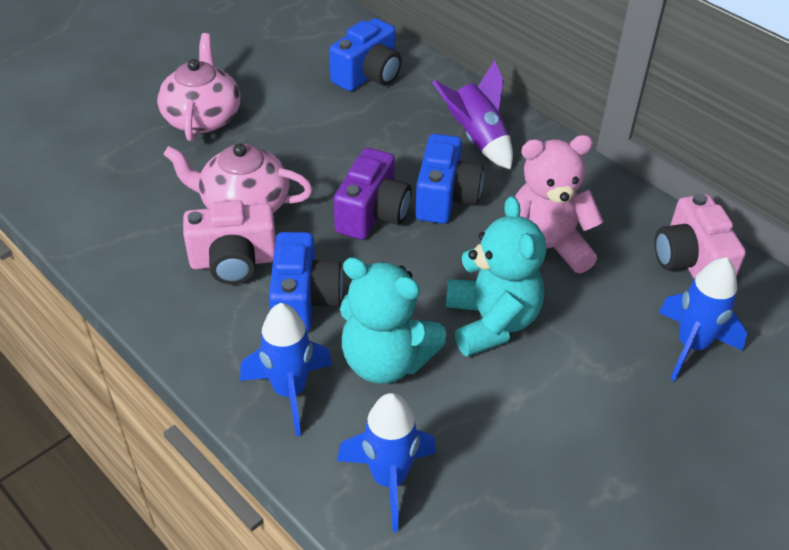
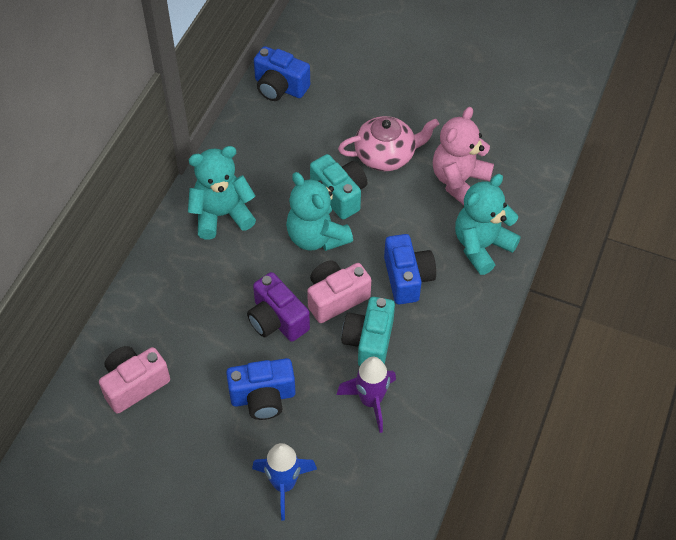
blue rocket: [240,303,332,436] [337,393,436,532] [659,257,747,381] = 3 -> [252,443,317,521] = 1
pink teapot: [157,33,240,142] [163,143,313,213] = 2 -> [338,116,439,171] = 1
turquoise camera: none = 0 -> [310,154,367,220] [342,297,395,366] = 2
turquoise teddy bear: [340,257,446,384] [446,196,546,357] = 2 -> [188,146,256,239] [286,172,353,251] [455,174,521,275] = 3

